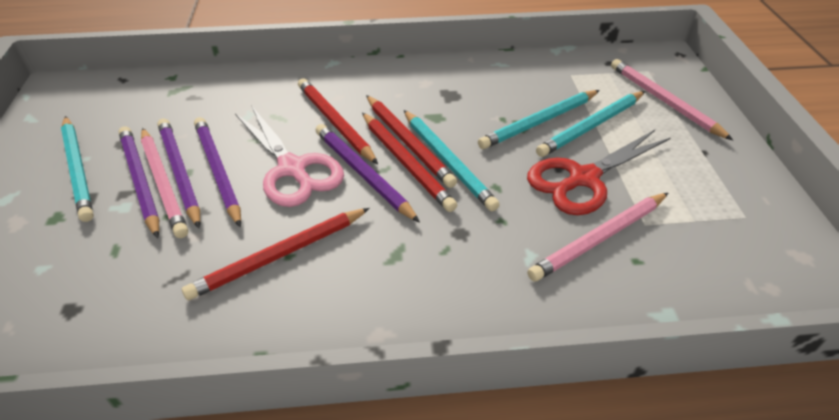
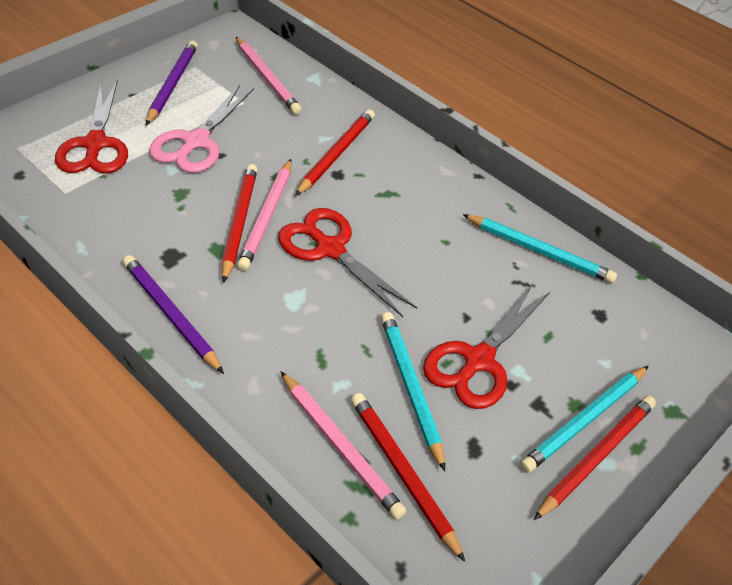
purple pencil: [118,126,160,239] [158,118,200,228] [194,117,241,228] [316,124,420,223] = 4 -> [123,255,224,374] [146,40,198,125] = 2
red scissors: [527,130,671,215] = 1 -> [55,80,128,173] [278,208,417,317] [423,285,550,409] = 3
turquoise pencil: [61,116,94,222] [404,110,500,211] [478,90,600,149] [536,91,645,157] = 4 -> [381,312,445,471] [462,214,617,283] [520,366,648,473] = 3

